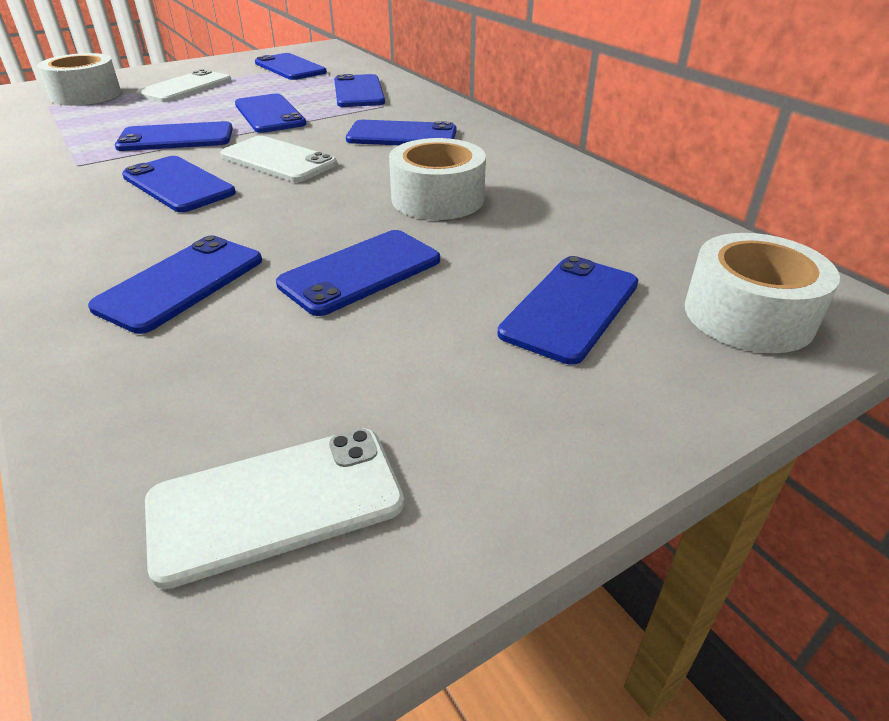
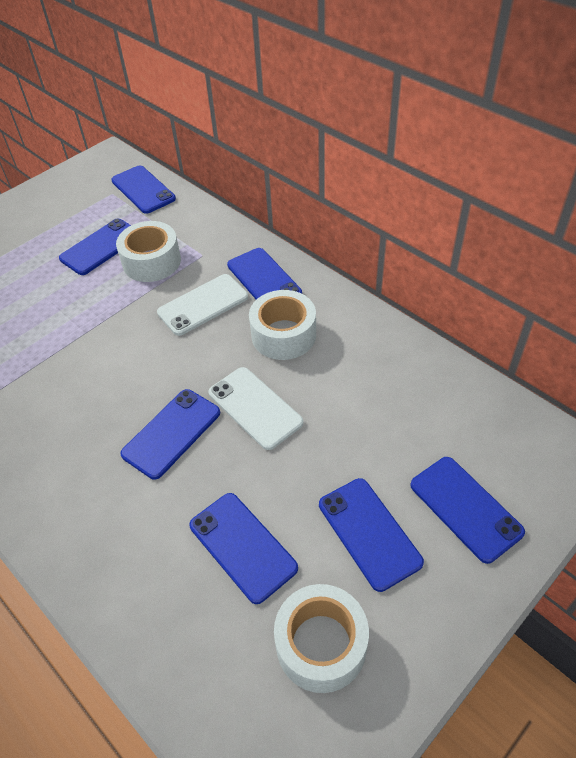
blue phone: [88,235,262,334] [115,121,233,151] [122,156,236,212] [235,94,306,133] [255,53,327,80] [276,230,440,316] [334,74,385,107] [346,120,456,145] [498,256,638,365] = 9 -> [59,219,131,275] [111,165,176,214] [120,389,220,479] [189,493,298,604] [227,248,302,300] [319,478,424,592] [410,457,525,564] = 7
white phone: [136,69,231,102] [145,428,404,589] [220,136,337,182] = 3 -> [157,274,248,336] [209,367,304,450] = 2

